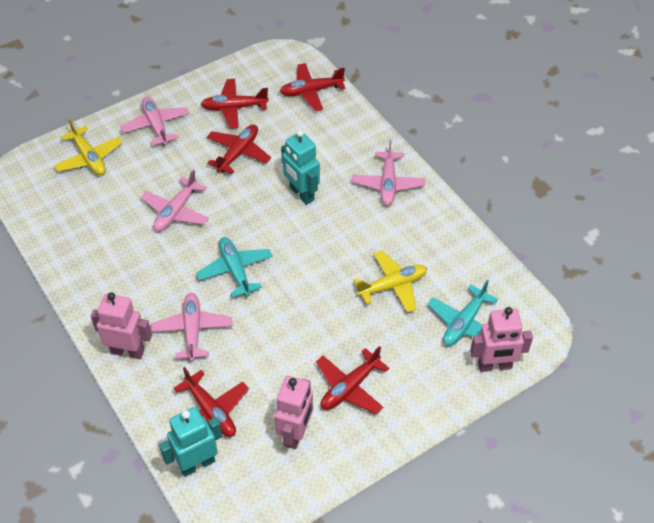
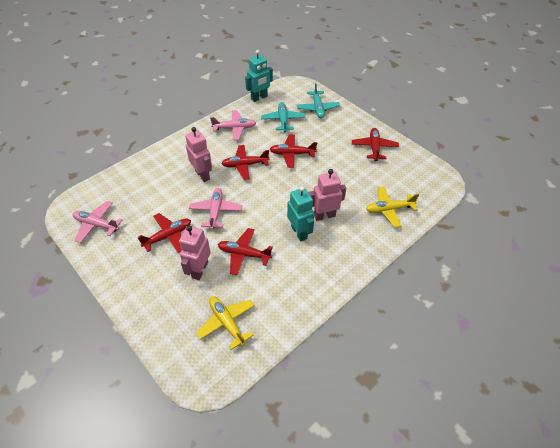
pink plane: [120,97,189,146] [141,169,209,232] [151,293,233,362] [352,140,425,206] = 4 -> [73,201,123,243] [189,188,242,230] [210,110,256,140] = 3

